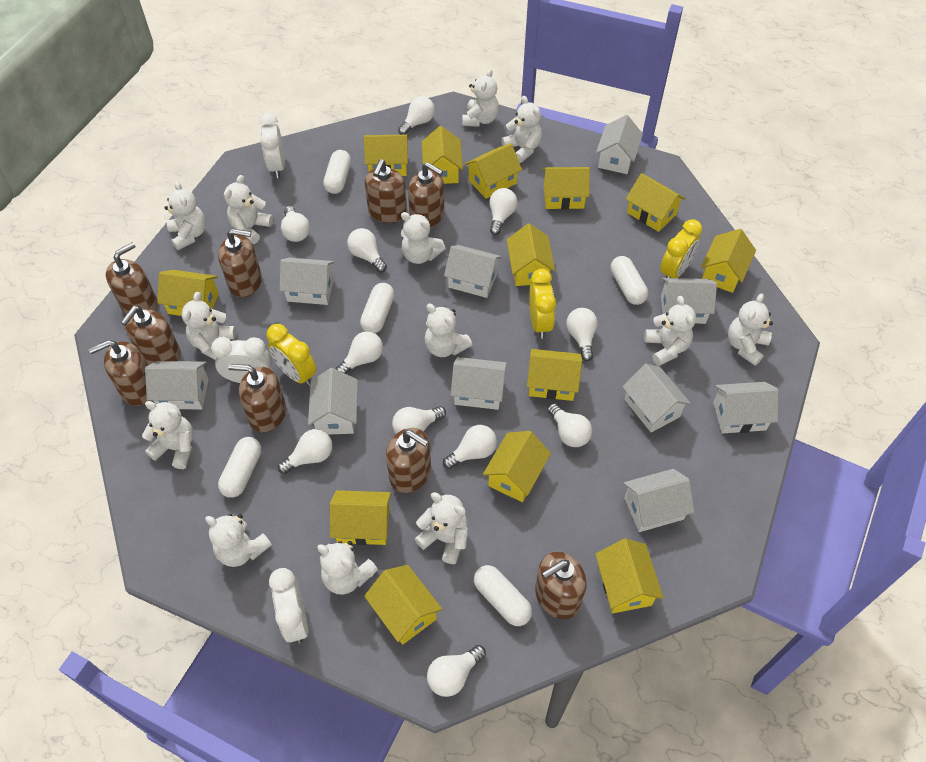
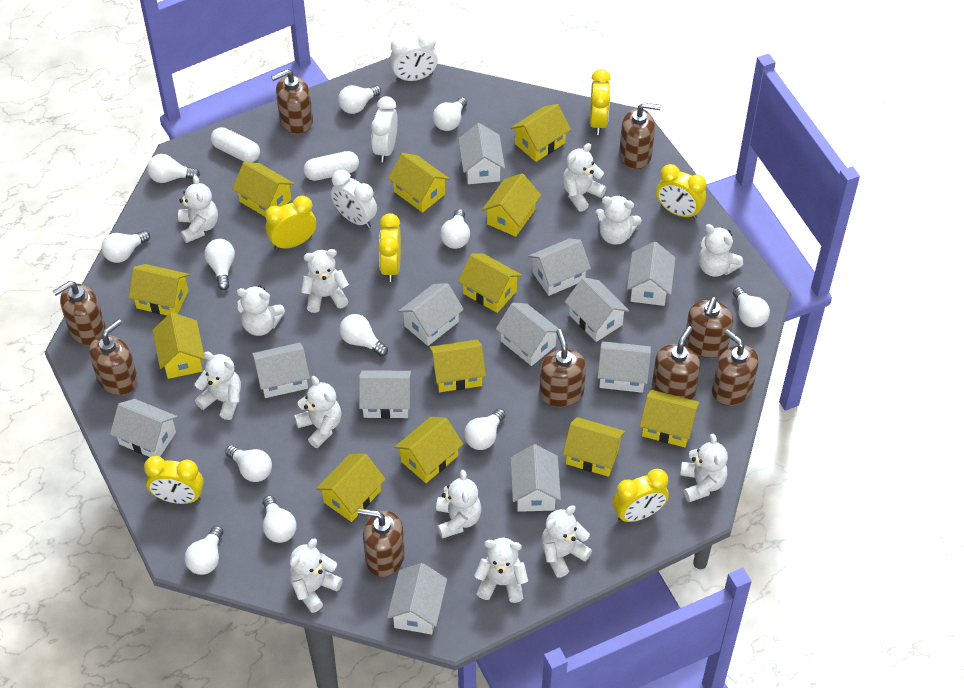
white capsule: [218,437,261,498] [323,150,351,194] [360,283,394,333] [474,565,532,626] [611,256,648,305] = 5 -> [211,127,260,162] [303,151,359,181] = 2
white house: [145,361,209,410] [280,257,335,305] [308,368,358,435] [444,245,502,298] [451,357,507,410] [596,115,643,174] [622,364,691,433] [623,469,694,532] [661,278,717,324] [713,382,779,434] = 10 -> [110,399,178,457] [252,343,310,398] [359,370,411,419] [387,563,447,635] [398,283,464,346] [458,123,505,184] [496,303,559,366] [511,444,561,512] [528,239,591,296] [565,277,630,342] [597,341,651,393] [627,242,675,306] = 12
white light bulb: [278,429,333,474] [281,206,310,242] [336,331,383,374] [347,228,387,273] [392,406,446,434] [398,96,435,135] [427,645,486,697] [443,425,497,469] [489,188,518,235] [547,403,592,447] [566,308,598,361] = 11 -> [101,230,150,263] [147,154,200,183] [185,526,224,575] [204,239,235,290] [225,445,272,482] [263,495,297,543] [338,85,381,114] [340,314,388,357] [433,97,467,131] [440,209,470,249] [464,408,506,450] [733,287,770,327] = 12
yellow clock: [266,324,316,386] [529,269,556,339] [660,219,703,282] = 3 -> [144,456,204,504] [265,196,316,250] [378,213,401,282] [590,69,611,135] [612,469,669,522] [656,164,706,219] = 6
yellow house: [157,270,219,316] [330,490,391,545] [364,135,408,176] [364,565,442,645] [422,126,463,184] [465,143,522,199] [483,431,551,502] [507,223,555,286] [527,349,582,401] [543,167,590,209] [595,539,663,613] [626,173,685,232] [701,229,756,293] = 13 -> [128,264,190,316] [152,312,205,379] [232,162,294,216] [316,454,385,522] [388,153,450,213] [394,417,463,483] [429,340,486,392] [458,253,522,313] [482,173,541,237] [511,104,571,162] [563,417,625,477] [640,390,700,447] = 12

